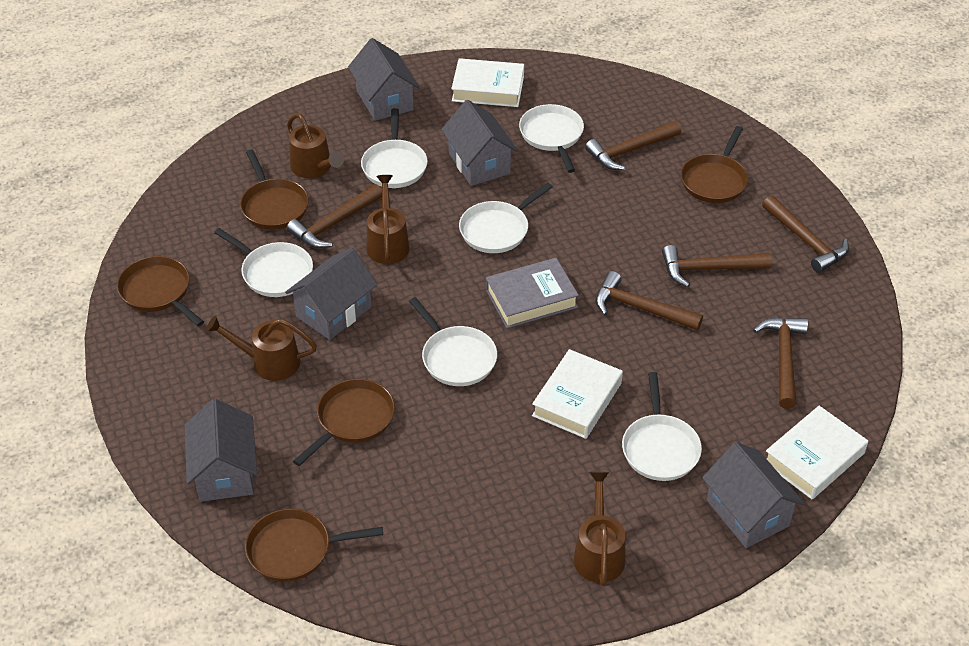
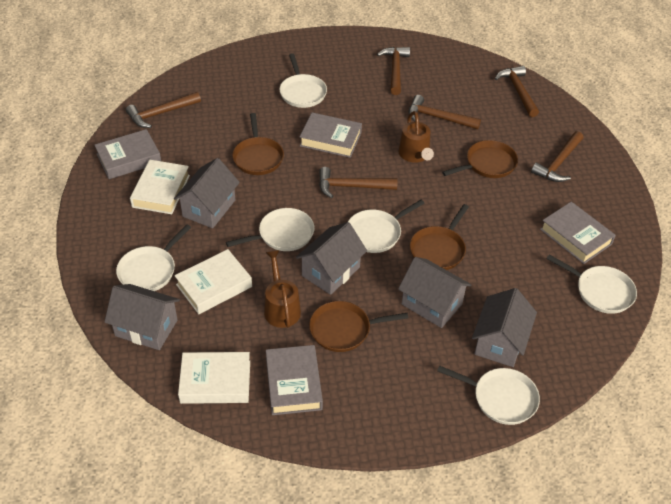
brown pan: [117,256,204,326] [240,150,309,230] [245,508,383,582] [293,379,395,466] [681,126,748,203] = 5 -> [232,113,284,175] [309,301,408,352] [410,204,469,270] [442,140,518,178] = 4
brown watering can: [206,316,317,381] [287,113,344,178] [367,175,410,264] [573,472,625,586] = 4 -> [264,250,301,328] [398,111,434,163] = 2
grey book: [486,258,579,328] = 1 -> [94,129,161,179] [266,345,323,415] [300,113,362,158] [540,202,616,264] = 4

